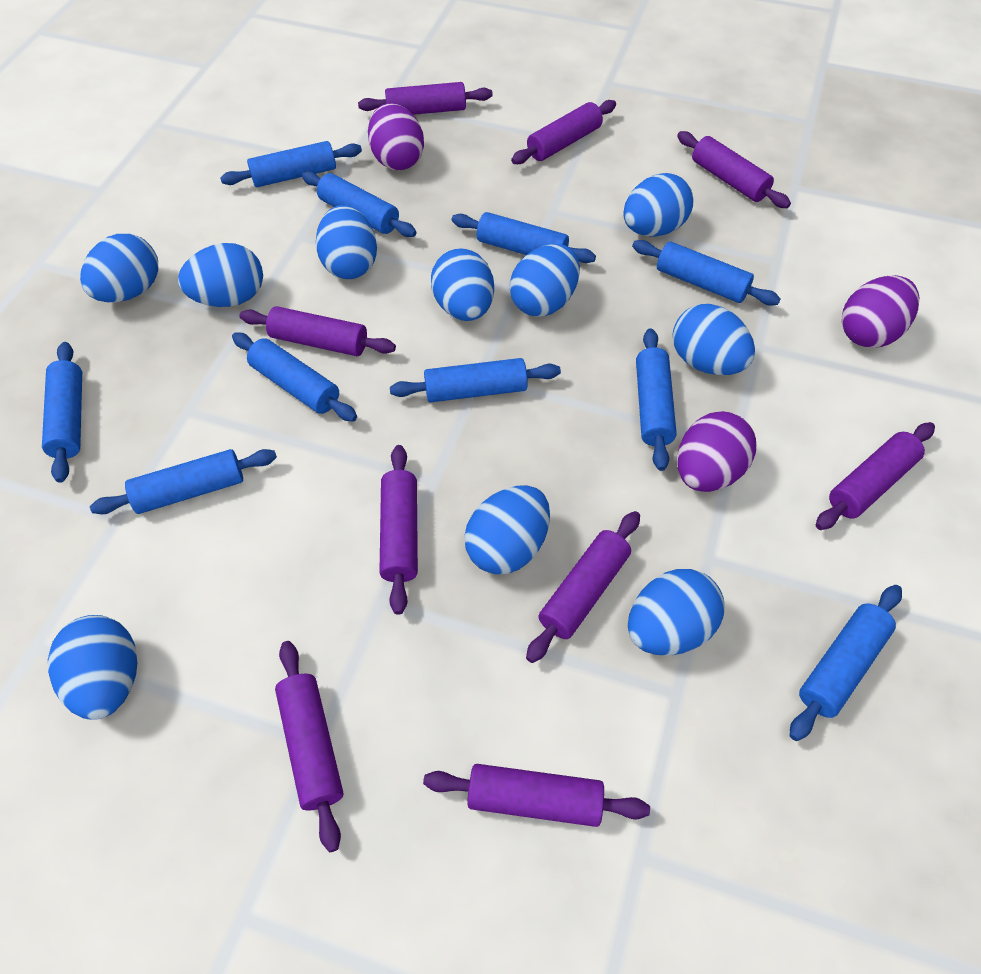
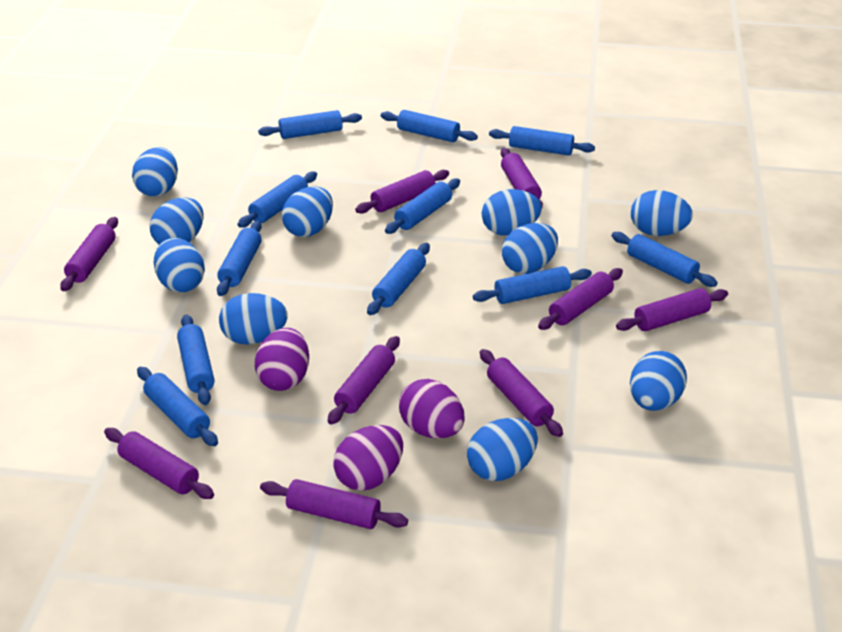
blue rolling pin: [42,342,82,483] [90,449,277,514] [220,141,362,187] [232,333,357,421] [301,171,417,237] [390,358,561,402] [451,212,596,263] [632,240,781,306] [636,328,677,471] [790,585,902,741] = 10 -> [137,367,218,446] [177,315,215,405] [217,221,262,296] [238,172,317,228] [258,110,362,139] [367,243,430,315] [381,110,478,142] [385,178,460,234] [473,266,592,304] [489,126,595,155] [612,232,718,287] = 11

